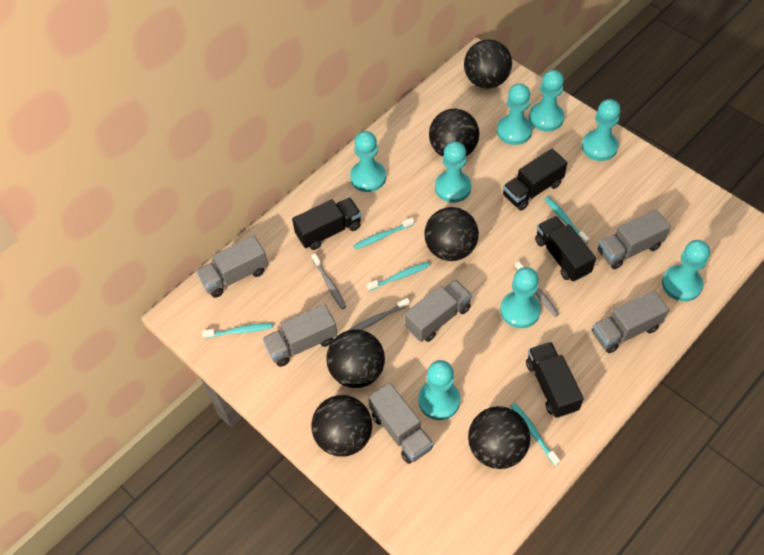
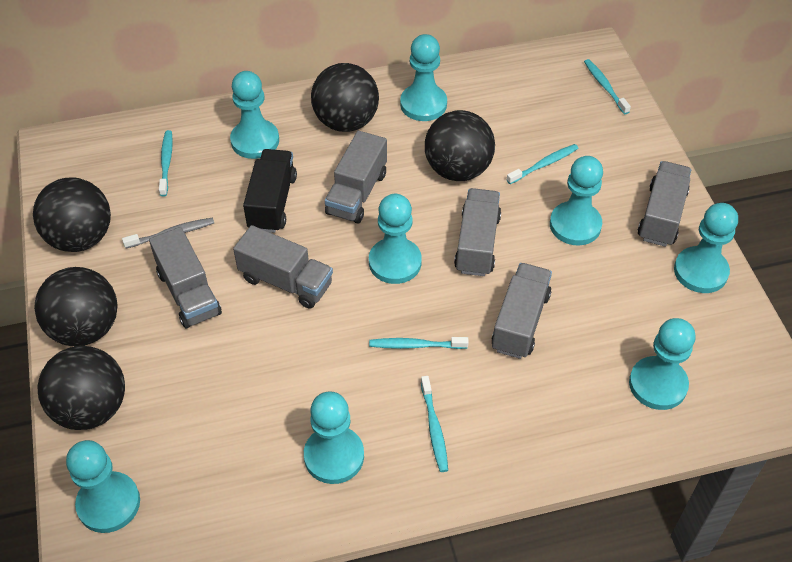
black ball: [311,395,372,457] [326,329,385,388] [425,207,479,261] [429,109,480,157] [464,39,512,89] [468,406,530,469] = 6 -> [33,178,111,252] [34,267,118,346] [37,346,125,430] [311,63,379,132] [425,110,495,181] = 5
black truck: [292,198,361,250] [503,149,568,211] [526,342,584,418] [535,216,596,282] = 4 -> [243,149,297,233] = 1
grey toothbrush: [312,253,346,309] [349,298,410,330] [515,261,559,317] = 3 -> [122,217,214,249] = 1

